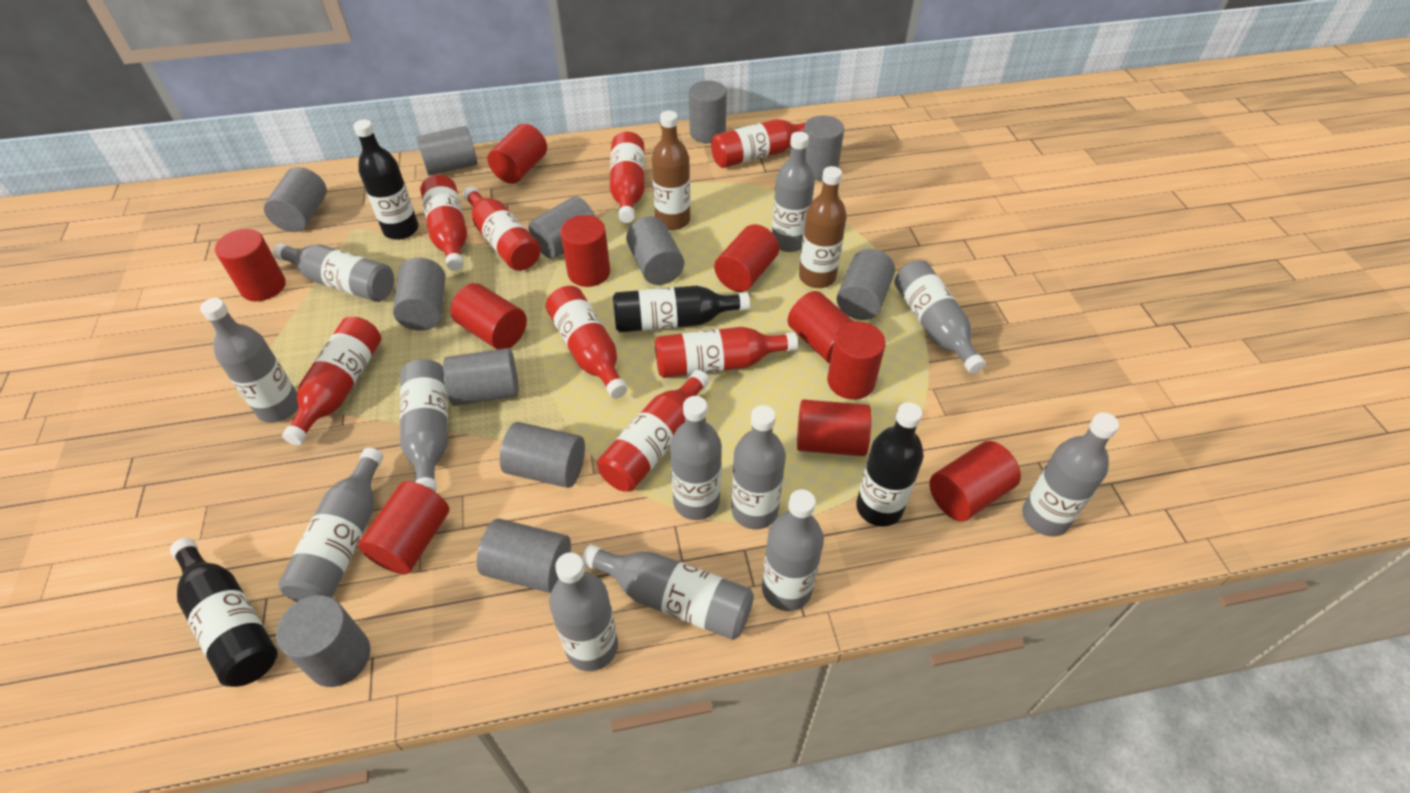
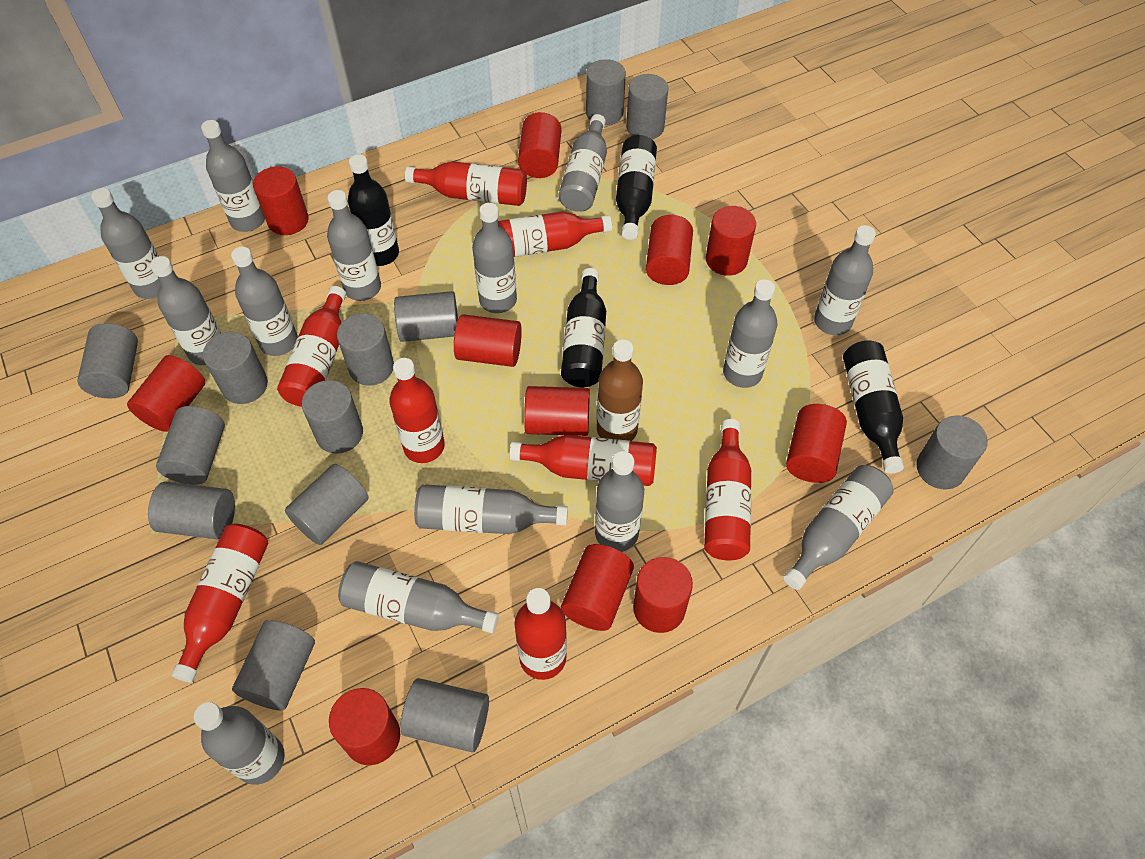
brown bottle: [652,111,690,230] [799,166,847,288] = 2 -> [597,339,643,441] = 1
grey bottle: [200,298,298,423] [273,243,394,302] [278,448,383,602] [400,359,448,492] [549,553,618,671] [582,544,754,640] [670,396,721,520] [731,405,786,529] [762,489,824,611] [772,131,815,252] [894,260,986,374] [1022,412,1119,537] = 12 -> [91,188,161,299] [150,256,221,365] [194,702,285,785] [201,120,265,232] [231,247,298,356] [327,190,381,301] [338,561,499,633] [414,484,568,534] [472,203,517,313] [558,114,607,212] [595,451,644,552] [723,279,777,388] [783,465,894,590] [814,225,876,335] = 14
grey cylinder: [264,167,327,232] [276,595,370,687] [393,258,445,331] [416,126,478,176] [443,348,519,406] [477,518,571,593] [500,422,585,488] [529,196,595,259] [626,216,684,285] [689,80,727,143] [804,116,844,181] [837,249,895,320] = 12 -> [77,323,138,398] [148,481,235,539] [156,406,225,485] [203,332,268,404] [232,620,315,711] [285,464,369,545] [302,380,363,454] [337,313,394,386] [394,291,458,342] [400,678,489,752] [586,59,626,125] [626,74,668,139] [916,415,988,490] = 13
red cylinder: [215,229,286,301] [358,481,449,574] [450,283,527,350] [488,124,547,184] [560,215,610,287] [714,224,779,292] [788,291,854,363] [797,399,872,456] [827,322,886,400] [929,441,1021,521] = 10 -> [127,355,205,432] [253,166,309,235] [329,688,400,765] [454,314,522,367] [518,112,561,178] [524,386,590,436] [561,544,634,631] [633,557,693,633] [646,215,693,285] [706,206,756,276] [786,404,847,483] = 11

